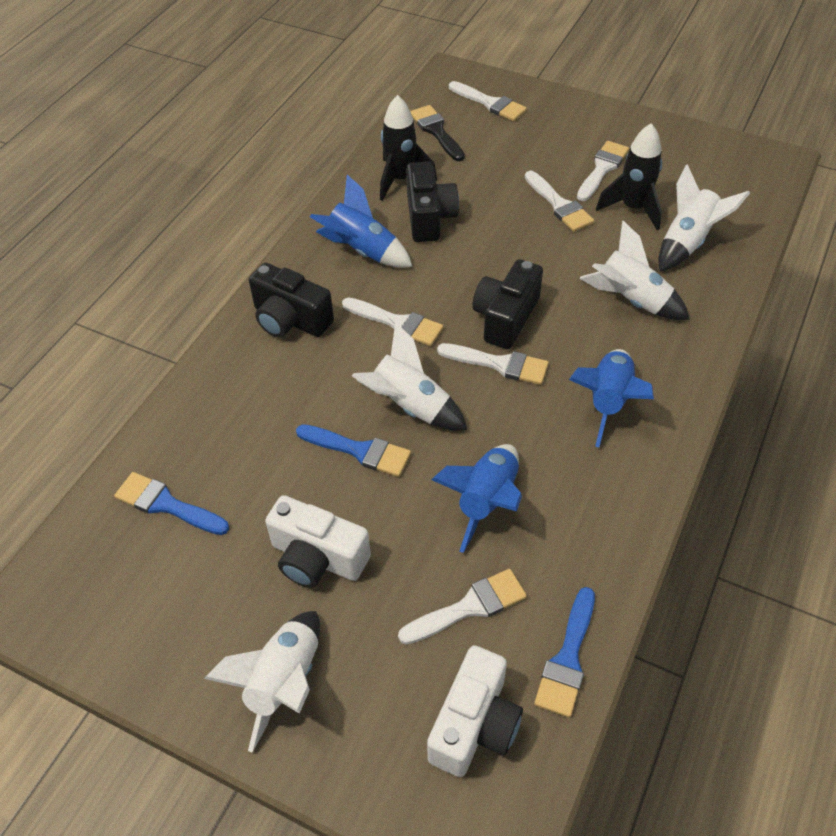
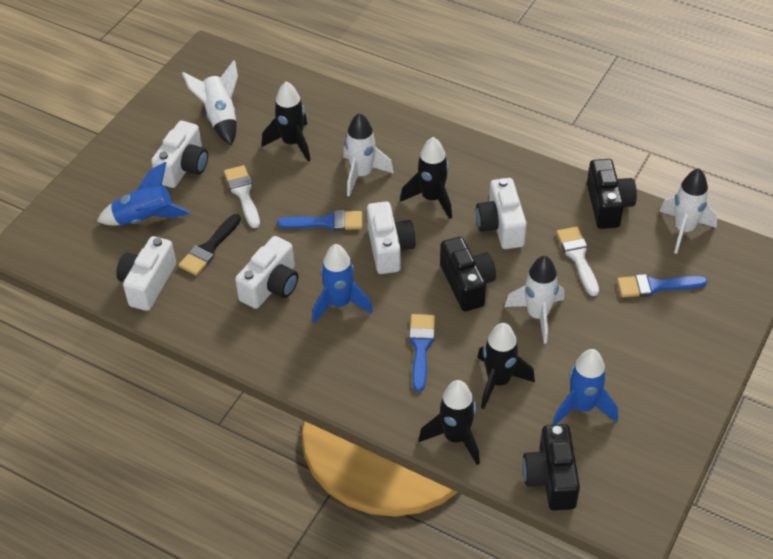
black rocket: [380,95,437,201] [596,123,662,230] = 2 -> [262,81,311,162] [400,137,452,219] [418,380,480,465] [477,323,535,409] = 4
white brush: [342,297,443,346] [398,569,527,645] [437,343,549,385] [449,81,527,121] [525,171,594,232] [577,141,629,201] = 6 -> [224,165,260,228] [556,227,599,296] = 2
white camera: [265,495,371,588] [427,645,523,777] = 2 -> [116,236,176,311] [151,121,208,188] [235,236,298,309] [367,201,415,274] [476,178,527,249] = 5

